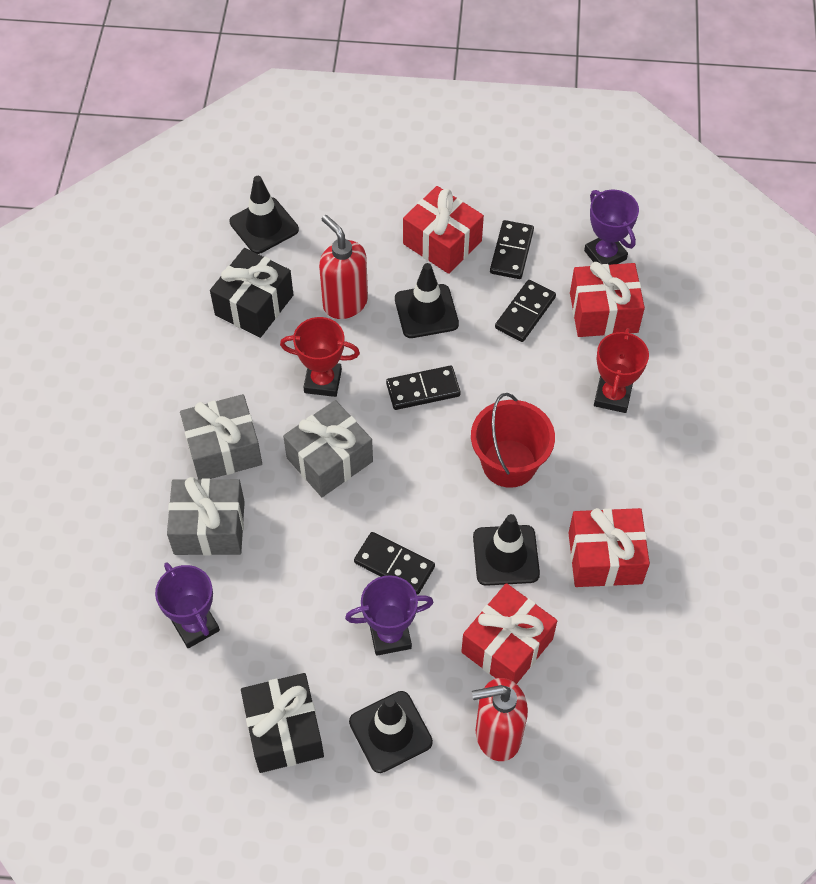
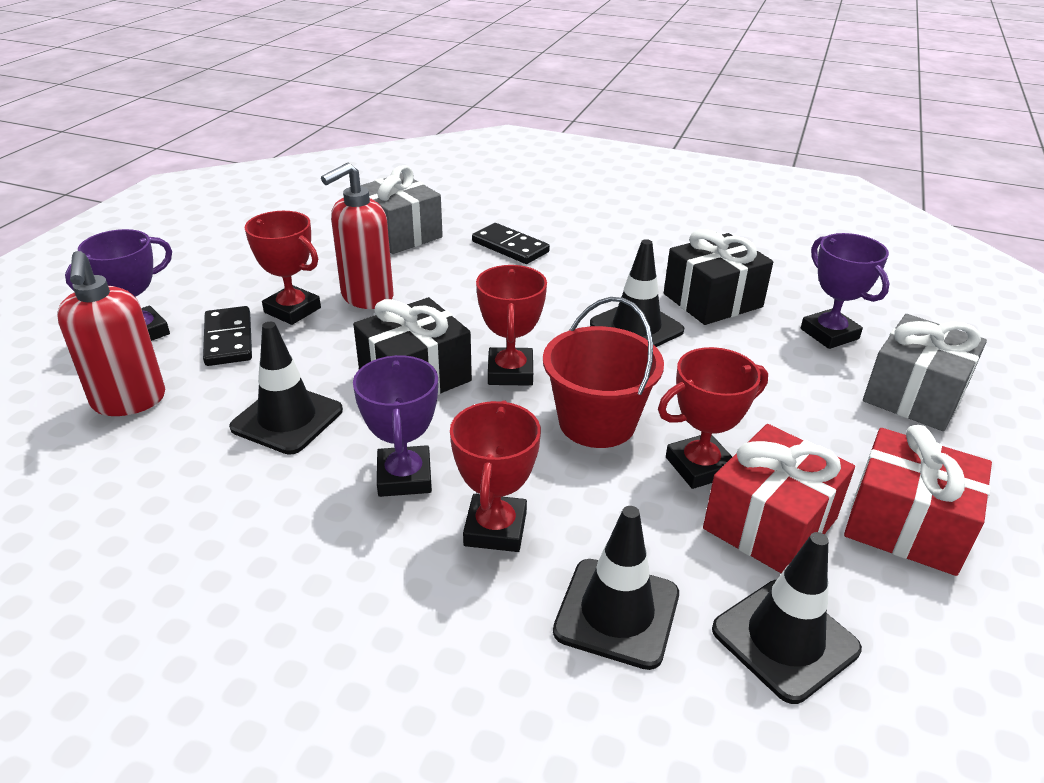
black domino: [354,532,435,595] [386,366,461,410] [490,220,534,279] [495,280,556,342] = 4 -> [203,306,252,366] [472,223,550,264] = 2
grey gift: [167,477,245,556] [180,394,262,479] [283,400,373,497] = 3 -> [360,165,443,254] [863,314,987,431] = 2
red gift: [403,186,484,274] [461,583,557,684] [569,508,650,587] [570,262,645,337] = 4 -> [703,424,855,573] [844,425,992,576] = 2
red trophy: [280,317,360,397] [594,328,649,413] = 2 -> [245,211,321,325] [450,400,541,552] [476,265,547,386] [658,347,768,489] = 4

